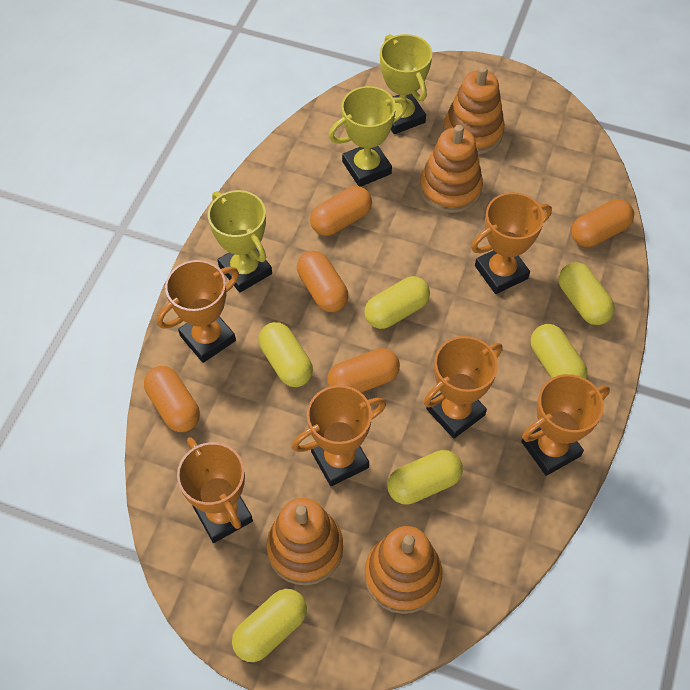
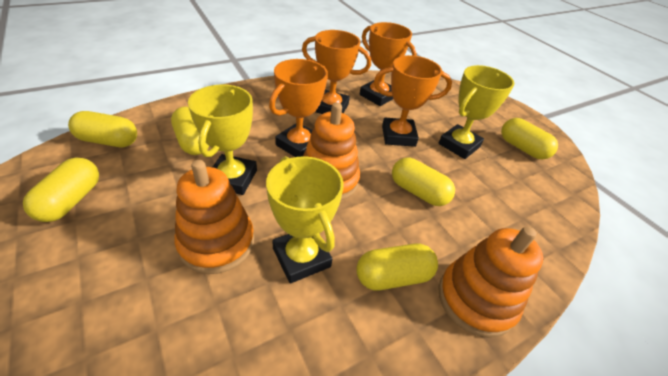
orange capsule: [144,366,200,432] [297,251,349,312] [310,186,372,236] [327,348,400,393] [571,199,634,247] = 5 -> none = 0
orange stacking toy: [267,498,343,585] [364,526,442,614] [420,125,483,213] [443,66,505,155] = 4 -> [174,160,254,274] [303,102,360,200] [438,226,543,338] = 3
orange trophy: [157,260,239,363] [177,437,253,543] [292,385,386,486] [424,336,503,439] [471,192,552,294] [521,374,610,476] = 6 -> [269,59,328,157] [302,30,371,114] [360,22,417,106] [374,55,452,147] = 4

